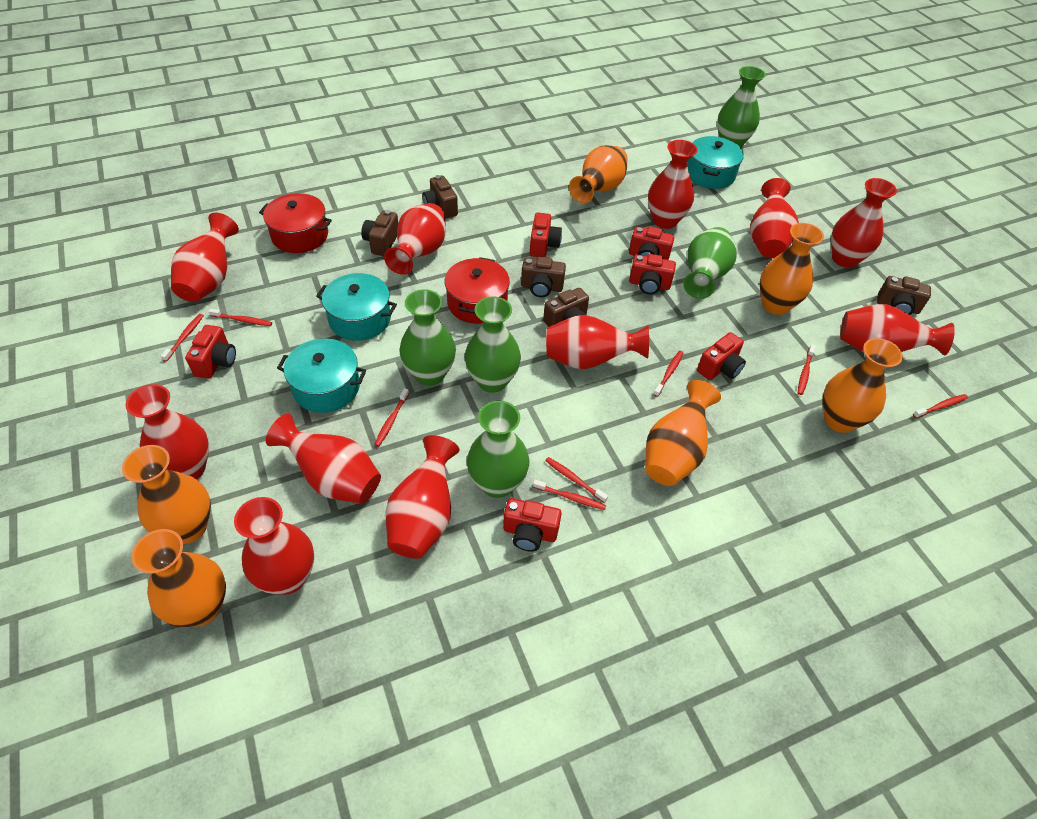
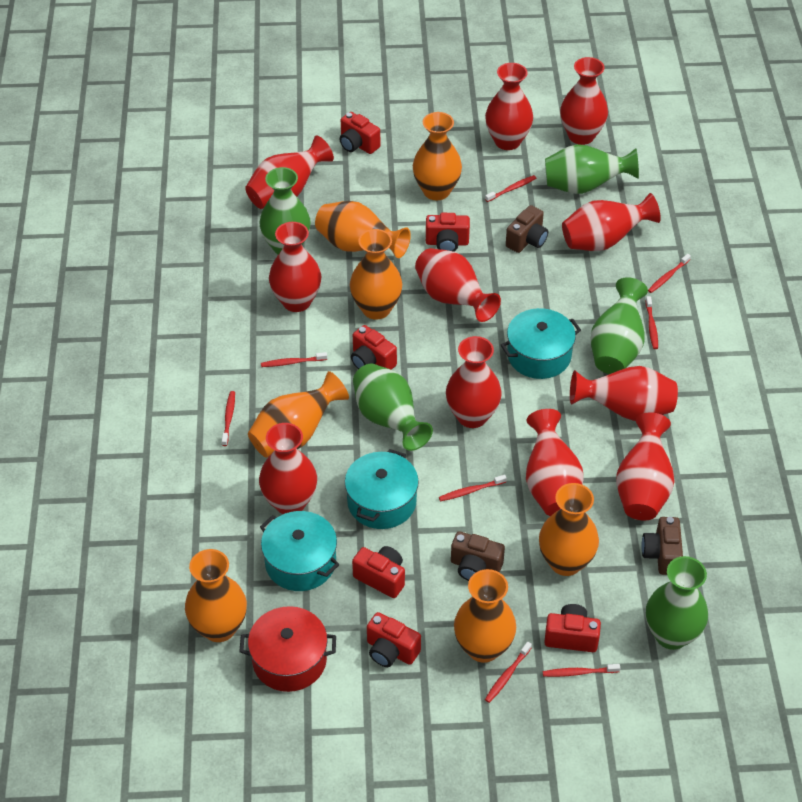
brown camera: [361,210,398,256] [422,175,458,219] [521,257,566,297] [543,288,589,327] [877,276,931,315] = 5 -> [451,531,505,581] [506,205,548,253] [641,517,683,575] = 3
orange vase: [122,445,211,544] [131,529,226,627] [569,145,628,203] [645,380,721,486] [760,223,824,315] [823,338,903,433] = 6 -> [185,549,247,642] [248,371,349,458] [315,201,411,258] [350,229,402,320] [413,112,462,200] [454,569,516,663] [539,483,599,576] = 7
red pot: [259,193,332,253] [445,257,510,324] = 2 -> [239,606,336,692] = 1

